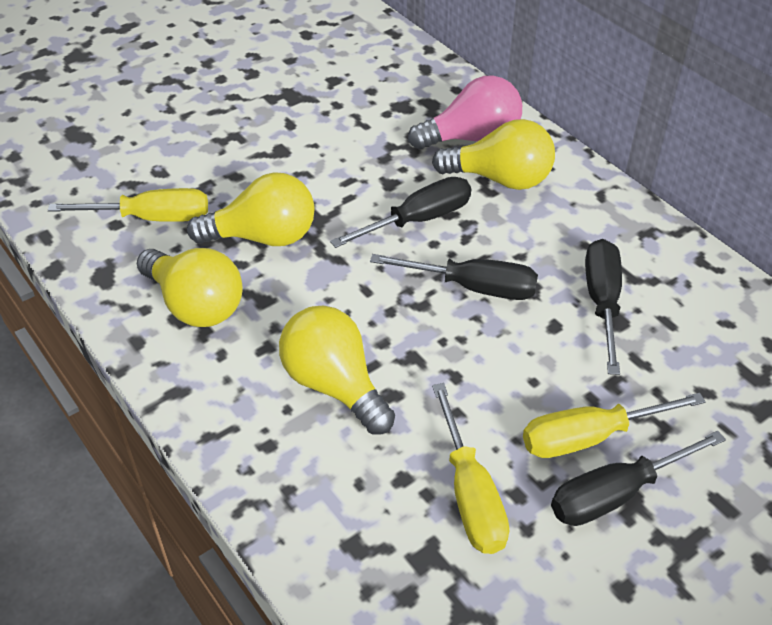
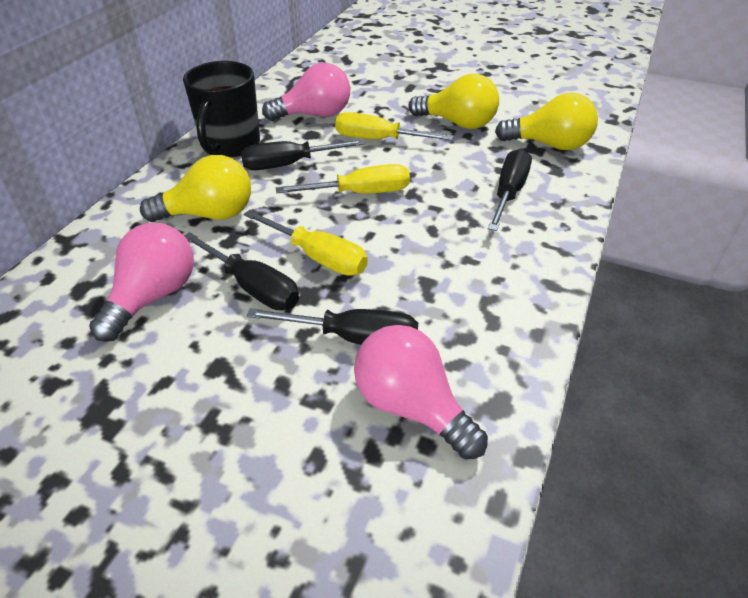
black mug: none = 0 -> [183,61,260,158] = 1
pink light bulb: [408,75,522,150] = 1 -> [89,223,194,342] [262,63,350,121] [354,325,488,459] = 3
yellow light bulb: [137,248,242,327] [187,172,315,246] [279,306,395,434] [432,119,555,190] = 4 -> [140,155,251,222] [408,74,499,129] [495,93,598,150] = 3

